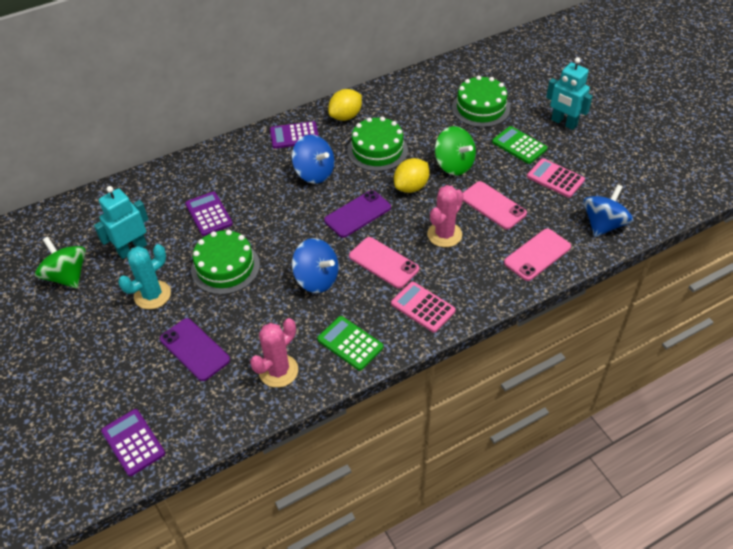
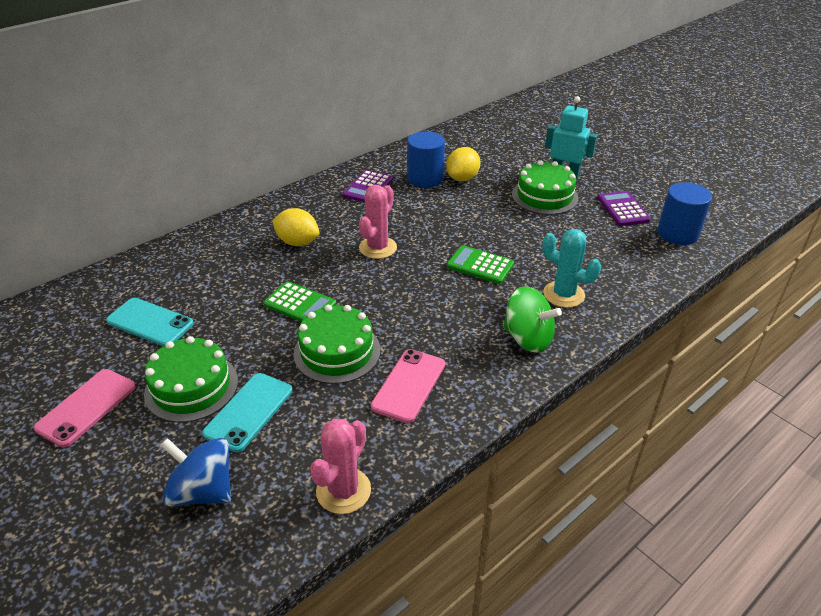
blue cylinder: none = 0 -> [407,131,445,188] [657,182,712,245] = 2
blue spinning top: [292,135,335,184] [292,238,339,293] [583,184,633,237] = 3 -> [160,438,231,506] = 1
green spinning top: [35,237,86,288] [435,126,476,176] = 2 -> [503,286,562,353] = 1
pink calculator: [391,282,456,333] [527,158,585,198] = 2 -> none = 0
pink phone: [349,237,419,288] [463,181,527,229] [504,229,571,281] = 3 -> [34,369,136,447] [371,349,445,423] = 2
purple calculator: [101,409,165,476] [185,192,233,236] [270,121,319,149] = 3 -> [343,170,393,202] [598,191,651,226] = 2
purple phone: [160,318,230,381] [324,190,391,237] = 2 -> none = 0
turquoise phone: none = 0 -> [106,298,194,346] [202,373,293,453] = 2
turquoise robot: [94,186,149,259] [546,58,593,130] = 2 -> [545,96,597,179] = 1

